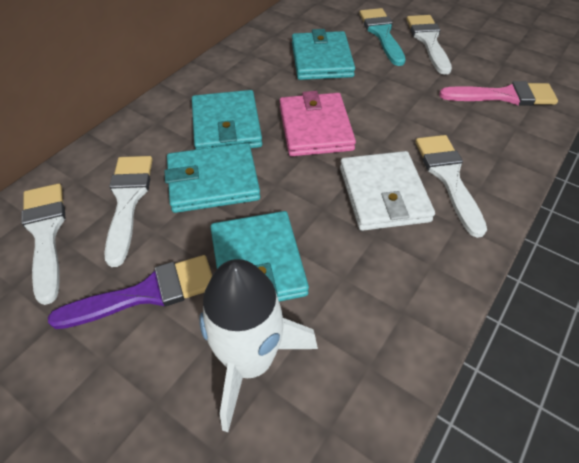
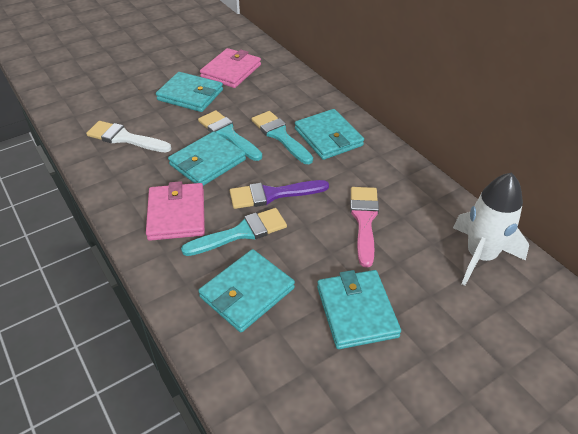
pink wallet: [280,91,356,156] = 1 -> [146,181,205,241] [200,48,261,88] = 2
turquoise brush: [359,8,405,66] = 1 -> [181,208,287,256] [198,110,262,161] [251,111,313,164] = 3
turquoise wallet: [164,143,260,213] [192,90,262,150] [210,211,309,302] [292,29,355,80] = 4 -> [156,72,223,112] [168,131,246,186] [198,249,295,332] [295,109,364,160] [317,270,401,349] = 5
white brush: [21,183,65,305] [104,156,153,267] [406,15,452,75] [415,135,487,238] = 4 -> [86,121,171,152] = 1
white wallet: [340,151,435,231] = 1 -> none = 0

